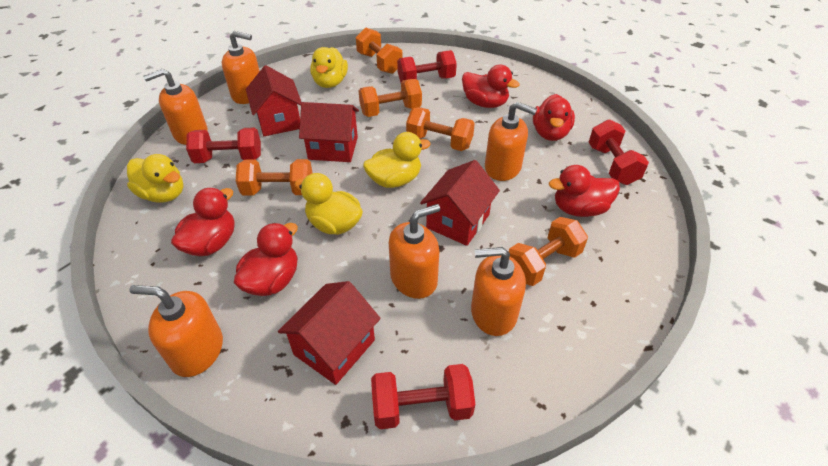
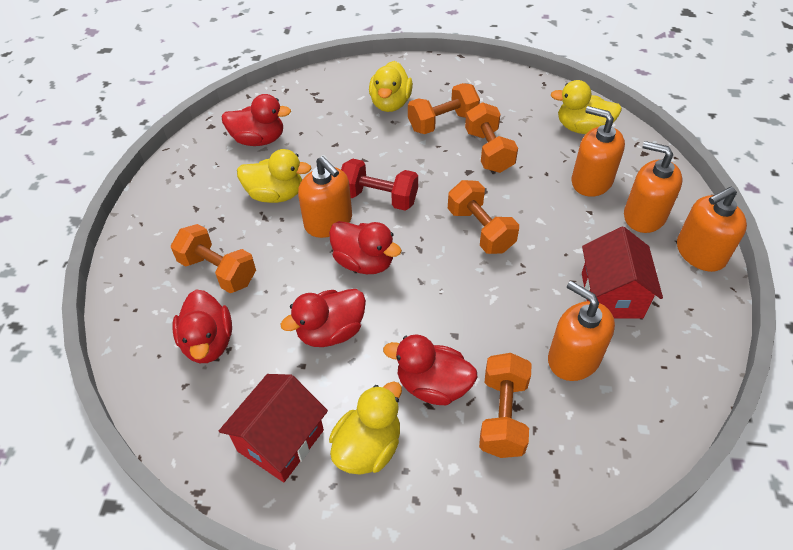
orange soap dispenser: [129,285,223,377] [143,69,208,145] [222,31,260,104] [389,204,440,299] [471,247,526,336] [485,101,537,181] = 6 -> [298,156,352,238] [548,281,615,381] [572,106,625,197] [624,141,682,233] [677,187,747,272] = 5
red dumbbell: [186,127,261,163] [371,364,475,429] [397,50,457,83] [589,119,649,185] = 4 -> [341,158,418,210] = 1
red house: [246,65,302,136] [278,281,381,385] [299,102,359,162] [420,160,500,246] = 4 -> [219,374,328,482] [582,227,663,319] = 2

